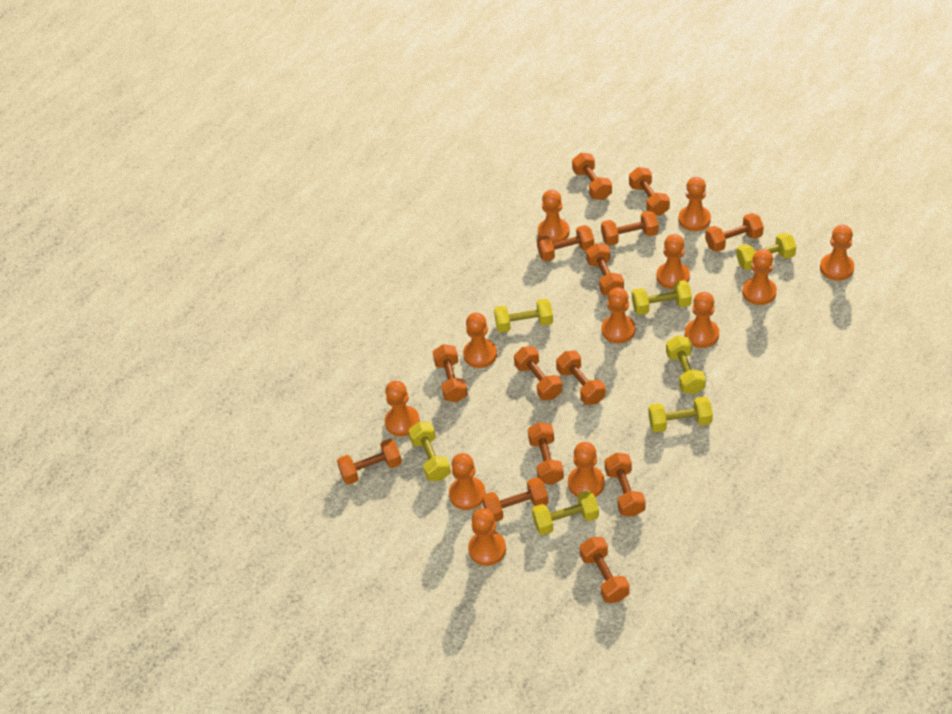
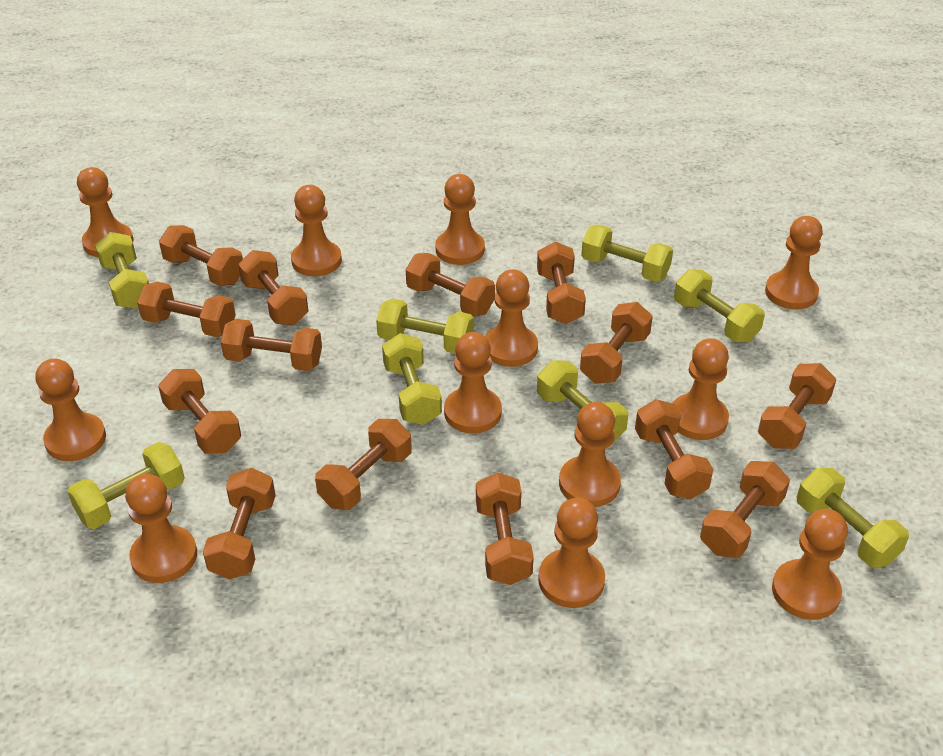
yellow dumbbell: [408,422,451,481] [494,299,553,333] [532,490,599,535] [632,280,692,315] [648,396,713,433] [666,336,706,394] [736,232,797,270] = 7 -> [67,442,185,529] [95,232,149,309] [376,298,474,354] [382,333,442,425] [537,360,628,444] [581,225,673,282] [674,269,765,342] [796,468,909,568] = 8

